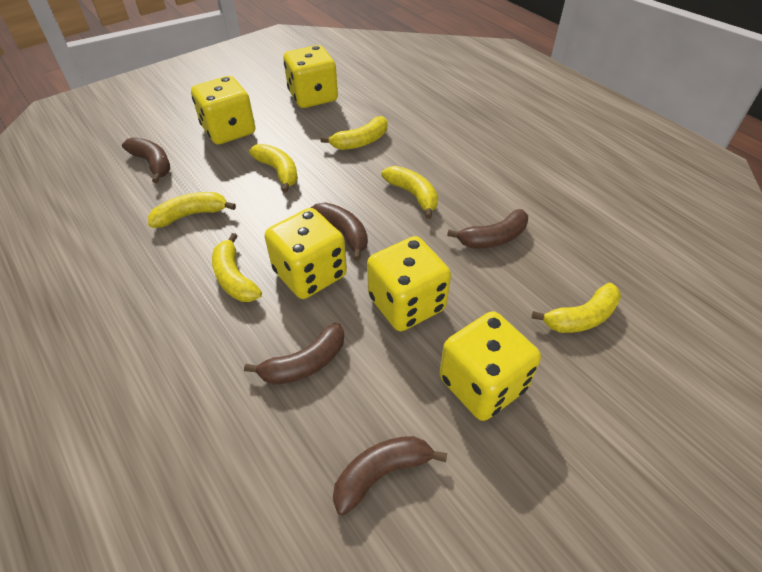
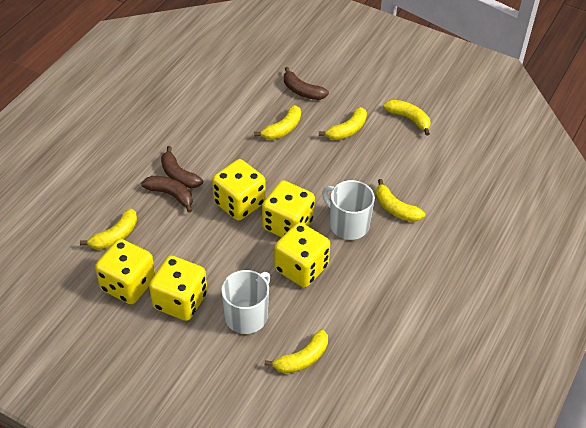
brown banana: [122,137,170,183] [244,323,344,385] [311,202,368,261] [333,436,447,516] [447,209,528,248] = 5 -> [141,176,193,213] [161,146,203,188] [284,67,329,100] = 3
white mug: none = 0 -> [221,270,270,334] [322,180,375,240] = 2

